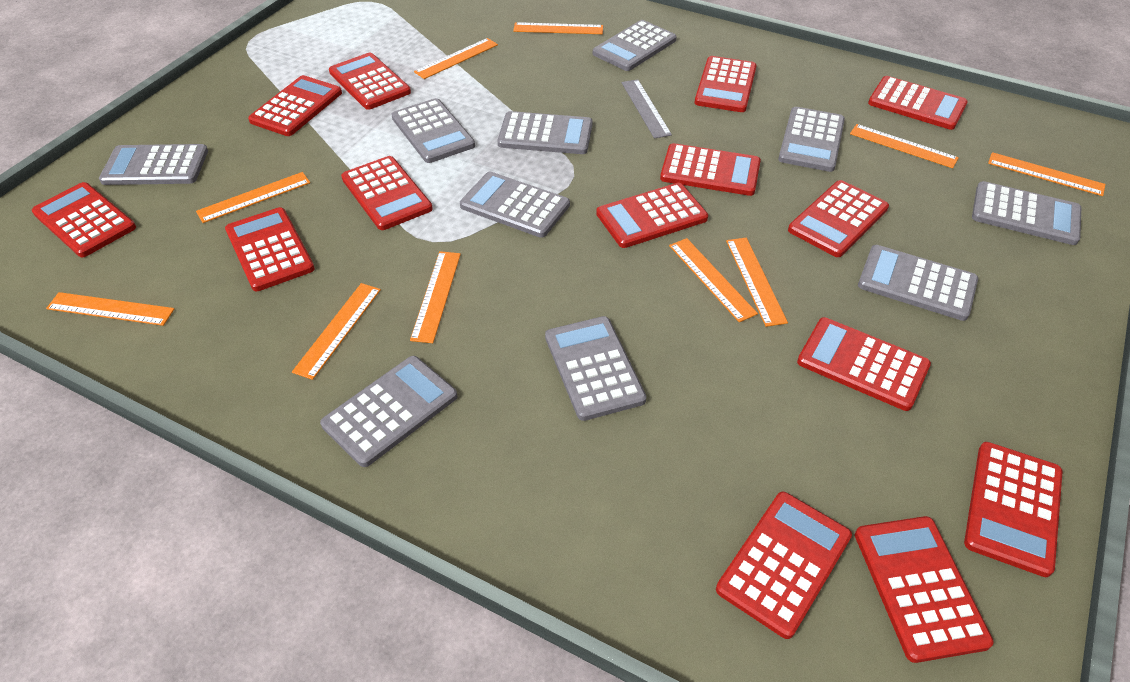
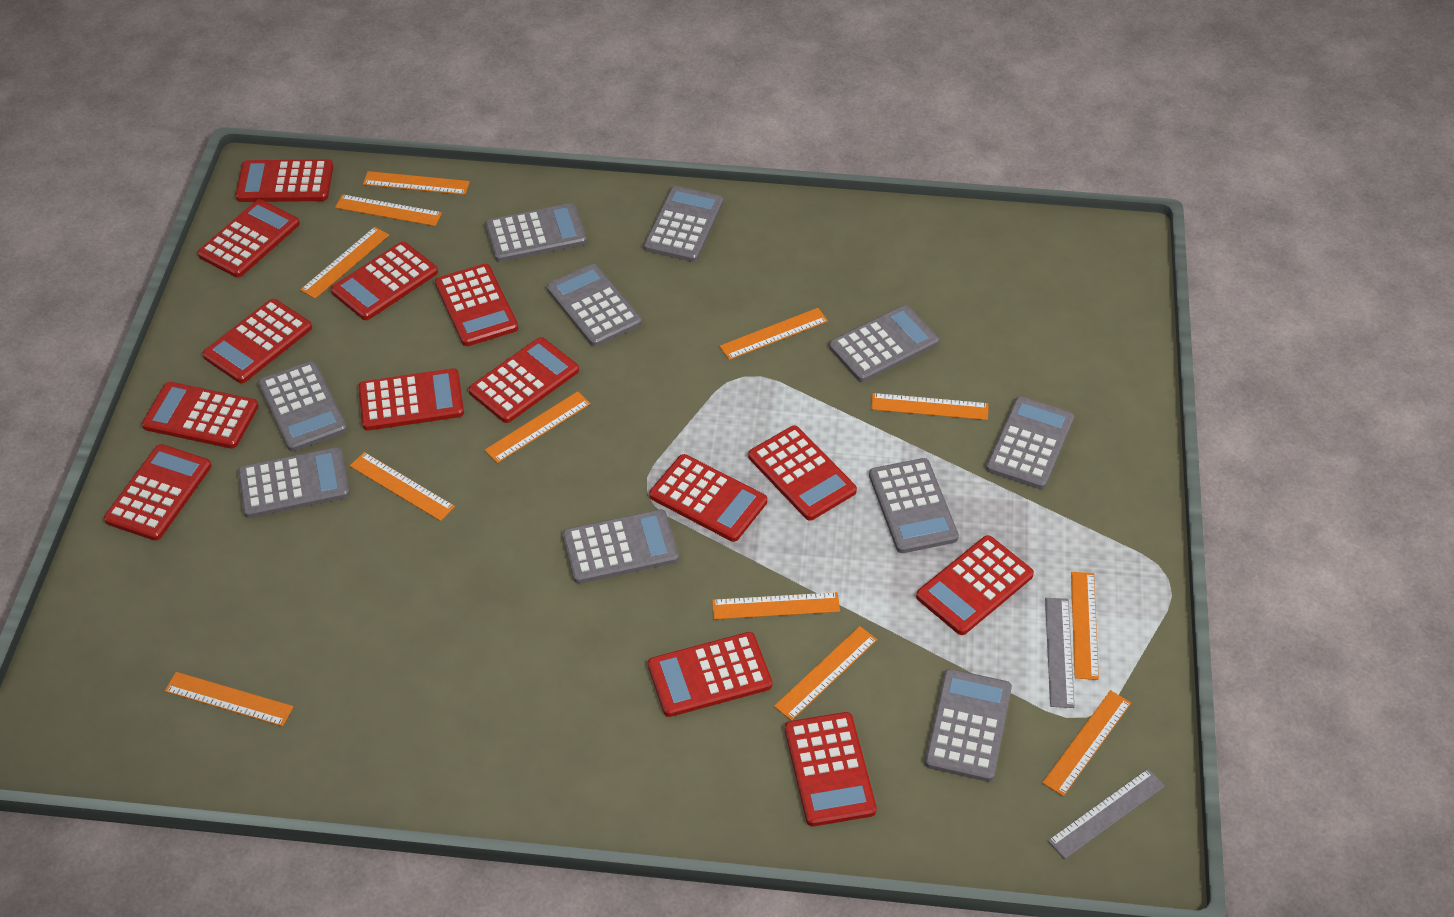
grey ruler: [622,79,672,139] = 1 -> [1045,598,1075,708] [1048,769,1165,859] = 2
orange ruler: [46,292,174,326] [196,172,310,223] [292,283,381,380] [410,251,461,343] [414,38,498,79] [513,22,603,34] [669,238,758,322] [726,238,788,327] [850,124,959,168] [988,152,1105,196] = 10 -> [165,672,294,726] [300,227,389,299] [335,194,442,226] [350,452,455,521] [363,171,470,195] [484,391,591,463] [712,592,840,619] [720,308,828,360] [774,626,877,721] [871,393,989,420] [1042,690,1131,796] [1071,572,1099,680] = 12

